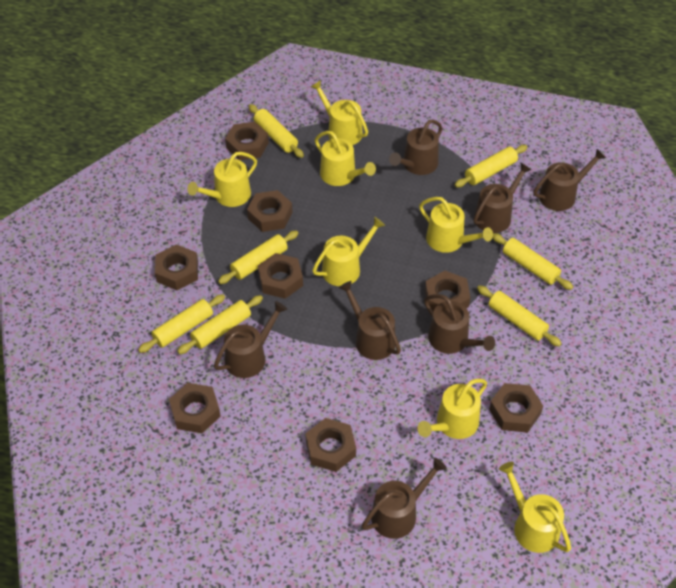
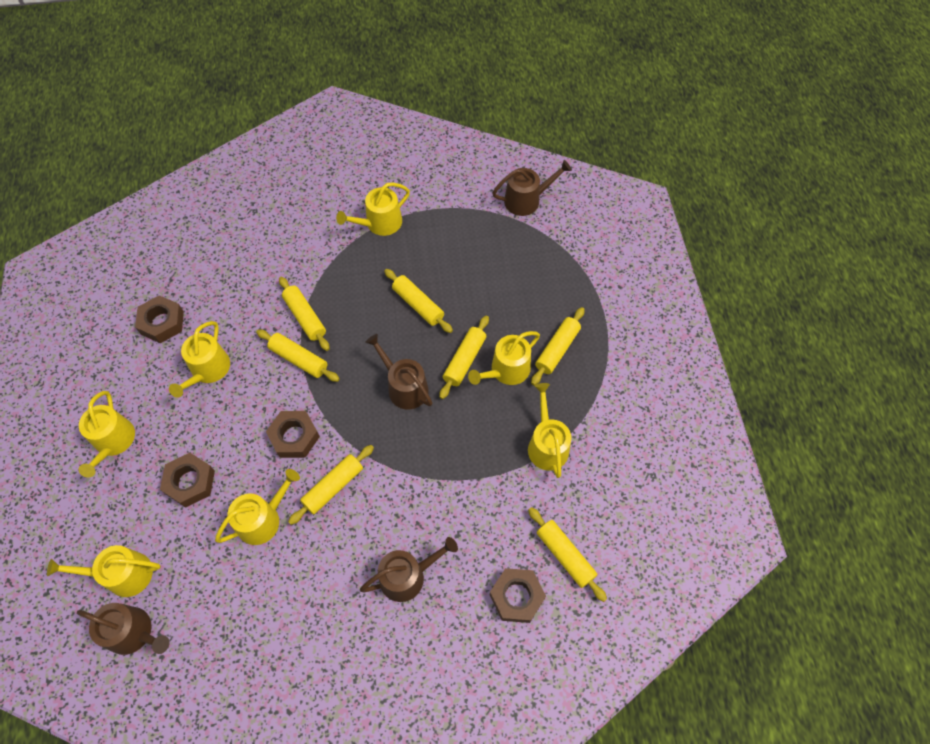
brown nut: [155,244,198,290] [169,383,221,433] [225,122,269,160] [247,190,292,232] [258,253,303,299] [306,418,356,472] [425,271,470,312] [489,383,543,433] = 8 -> [135,295,184,343] [160,453,215,508] [266,411,320,458] [490,568,546,623] = 4
brown watering can: [214,301,287,378] [339,281,401,360] [362,458,447,539] [389,119,442,175] [424,294,495,354] [474,162,532,233] [534,149,606,211] = 7 -> [77,603,170,655] [360,537,458,602] [365,334,433,410] [492,160,572,216] = 4

